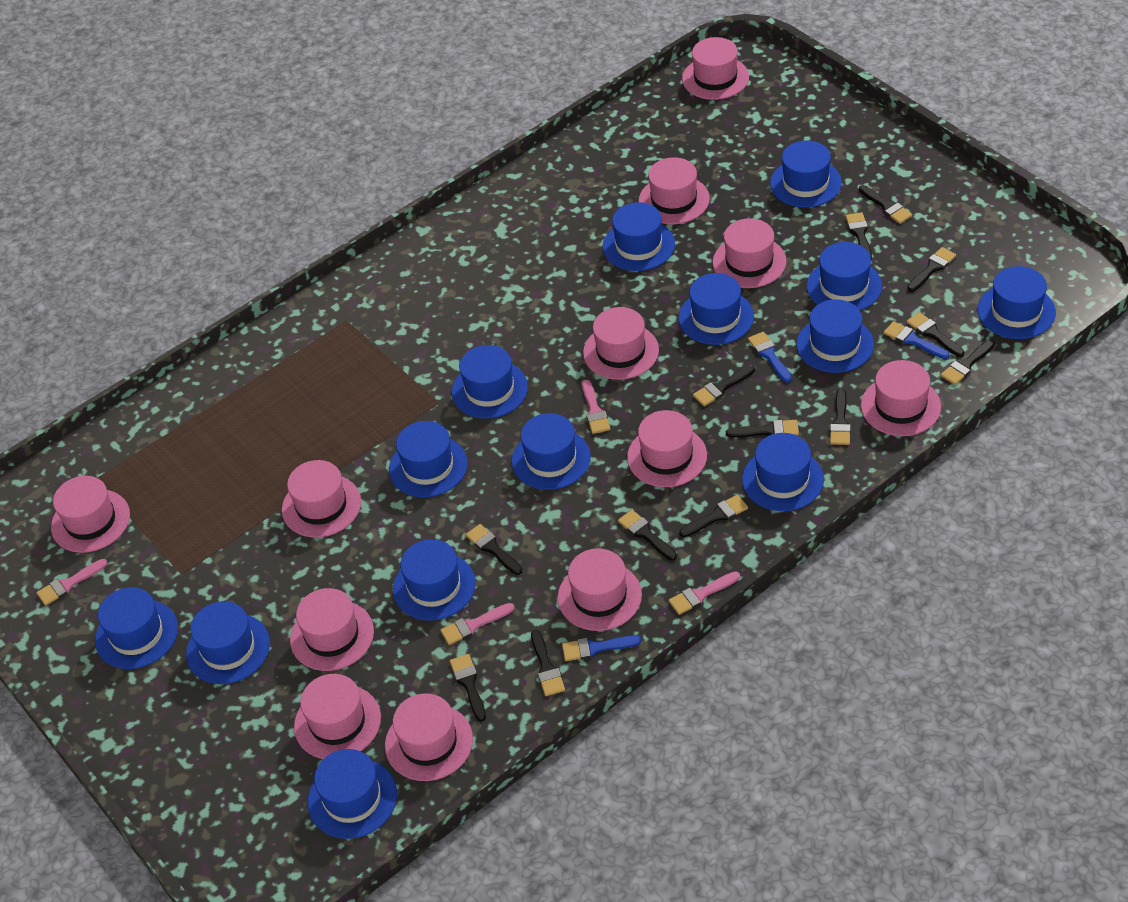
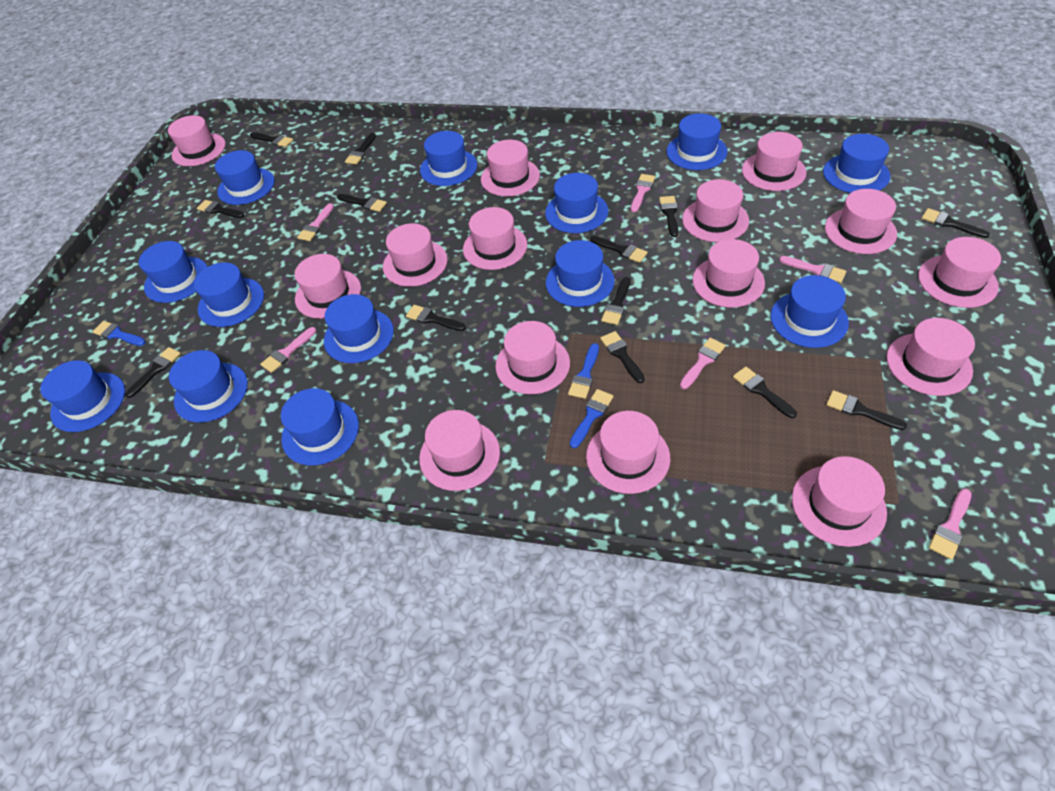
blue hat: [95,587,178,669] [186,601,270,684] [307,749,397,839] [389,421,468,497] [393,539,476,621] [452,345,528,419] [512,413,591,490] [603,202,675,271] [678,273,754,345] [742,433,824,511] [770,140,842,208] [796,299,874,373] [807,242,882,310] [978,266,1056,339] = 14 -> [40,360,125,432] [139,241,208,303] [169,350,248,422] [194,262,264,327] [215,150,275,205] [281,388,359,466] [324,294,394,363] [420,131,477,186] [545,173,608,233] [546,240,615,307] [667,113,728,170] [771,275,849,348] [823,134,891,193] = 13
pink brush: [36,559,107,606] [440,603,515,645] [582,380,610,434] [669,571,740,615] = 4 -> [260,327,316,373] [297,203,334,241] [631,174,655,212] [680,338,726,389] [779,256,846,283] [929,489,971,560] = 6
pink hat: [51,476,130,553] [282,460,361,538] [290,588,374,671] [294,674,381,759] [385,693,473,781] [558,548,642,631] [583,307,659,380] [627,410,707,487] [638,157,710,224] [682,37,749,100] [713,218,787,288] [861,360,941,436] = 12 -> [168,115,226,166] [295,254,361,319] [383,223,448,287] [419,410,500,491] [463,207,527,270] [481,140,540,196] [495,321,570,394] [586,411,670,494] [682,179,749,242] [692,239,765,307] [742,132,807,191] [792,456,887,547] [825,189,897,254] [887,318,975,396] [918,237,1001,308] = 15

